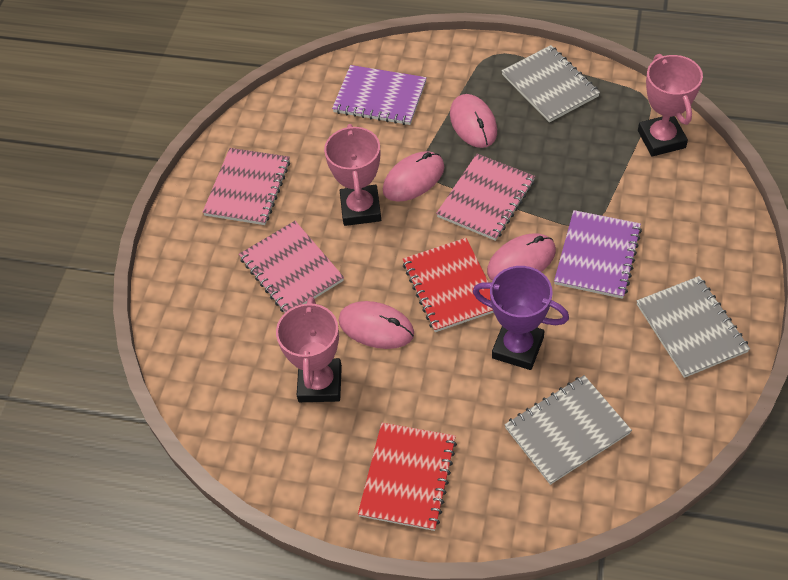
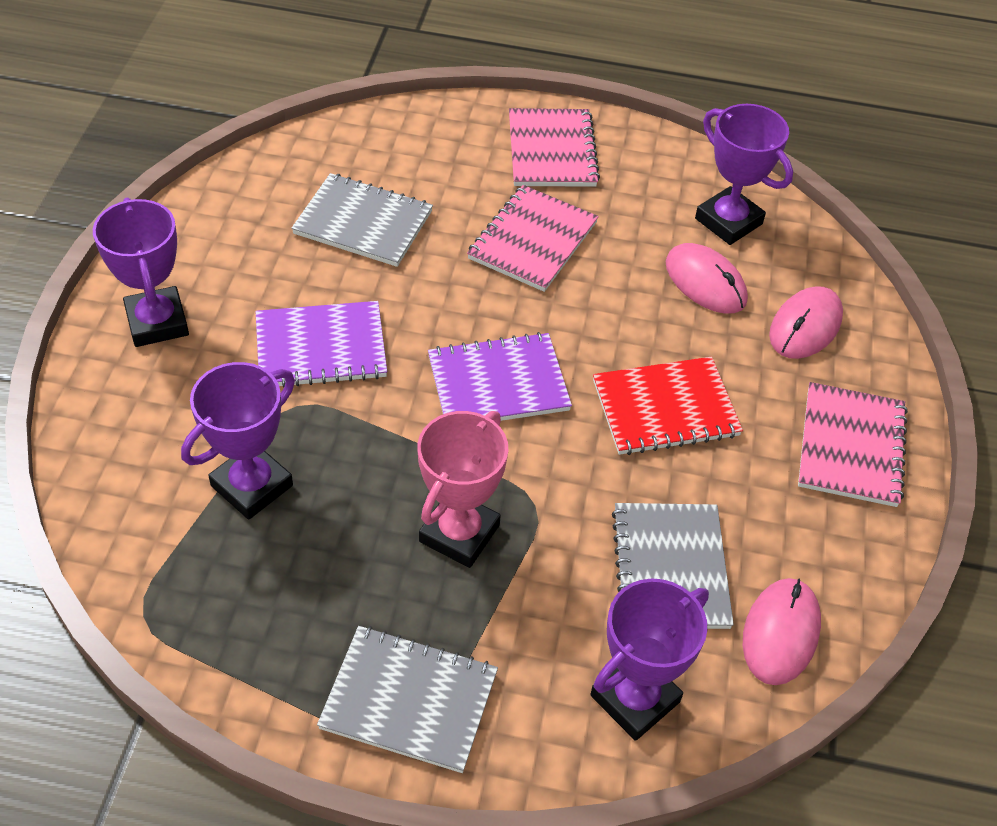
pink mouse: [338,301,414,349] [383,151,444,202] [450,94,497,148] [487,233,556,281] = 4 -> [666,243,748,314] [743,578,821,685] [769,286,843,359] = 3
pink trophy: [276,297,342,402] [324,124,381,226] [638,54,703,157] = 3 -> [417,411,508,568] = 1
purple trophy: [473,266,569,370] = 1 -> [93,197,189,347] [181,362,295,520] [590,578,709,741] [695,104,793,245] = 4
red notebook: [358,423,457,531] [403,238,494,332] = 2 -> [593,357,743,455] = 1

